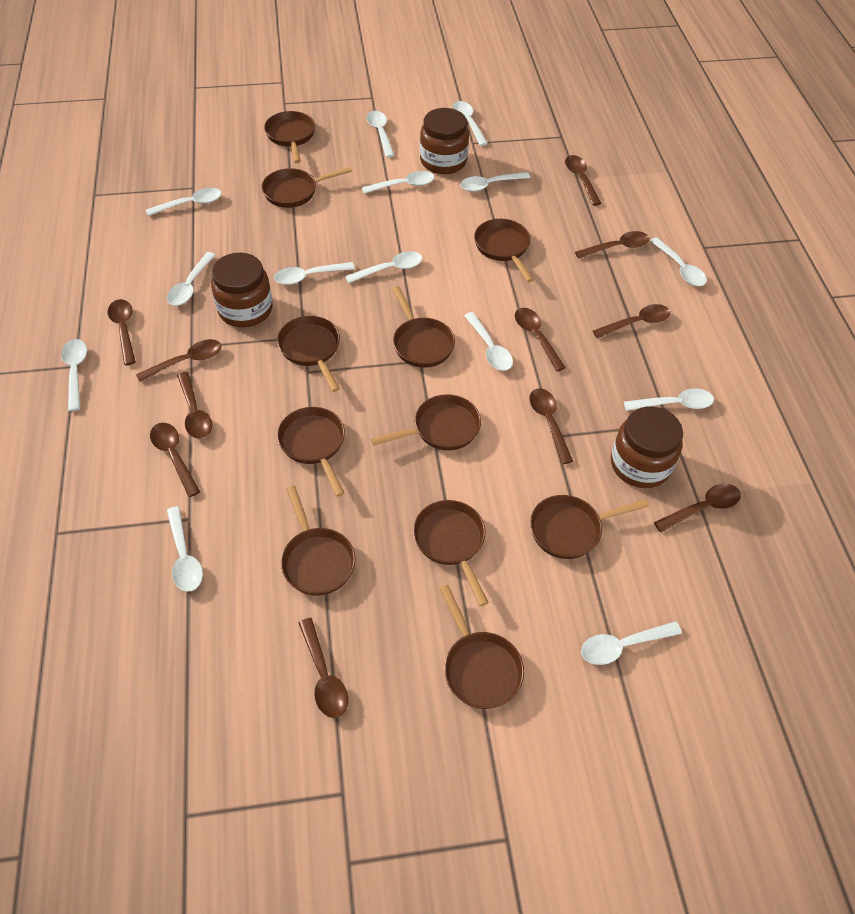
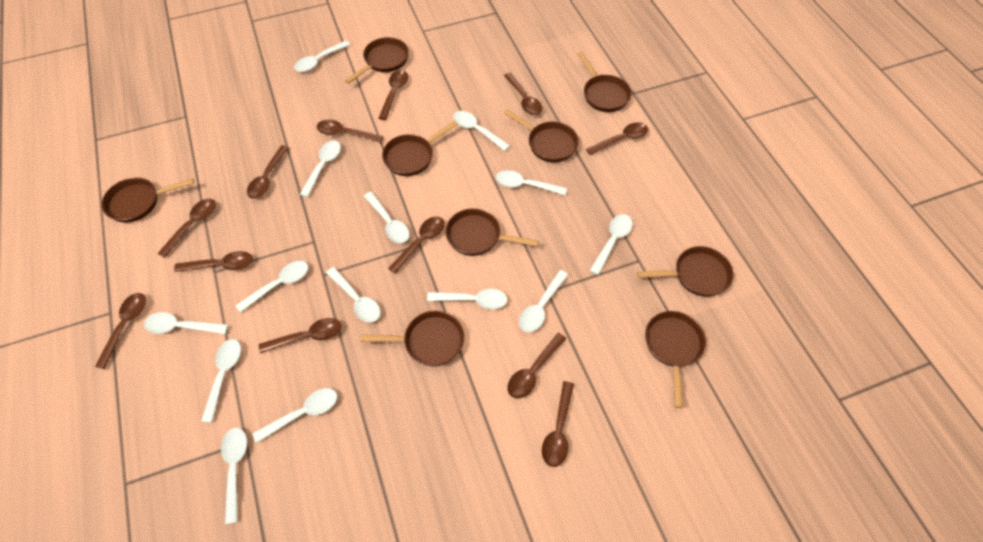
brown jar: [211,253,273,327] [420,108,469,174] [611,407,683,488] = 3 -> none = 0
brown pan: [262,167,352,208] [264,111,315,163] [277,316,340,392] [277,407,345,497] [281,486,355,596] [371,394,481,451] [392,286,455,368] [413,500,489,606] [439,585,524,709] [474,219,534,282] [530,495,649,559] = 11 -> [101,177,194,223] [345,37,409,84] [360,311,464,367] [382,120,458,176] [446,208,538,256] [503,109,579,162] [578,52,631,112] [637,246,733,297] [645,311,706,408] = 9
brown spoon: [108,299,136,365] [136,339,222,382] [150,423,200,497] [177,372,212,439] [299,618,348,718] [515,308,566,371] [529,388,573,464] [565,155,602,206] [575,231,649,259] [593,304,670,338] [654,484,741,532] = 11 -> [95,293,146,369] [157,199,216,258] [174,251,253,272] [247,145,289,199] [259,318,341,353] [317,120,384,143] [378,70,408,120] [388,217,445,274] [504,73,542,115] [507,333,566,398] [542,381,574,467] [586,122,648,155] = 12

